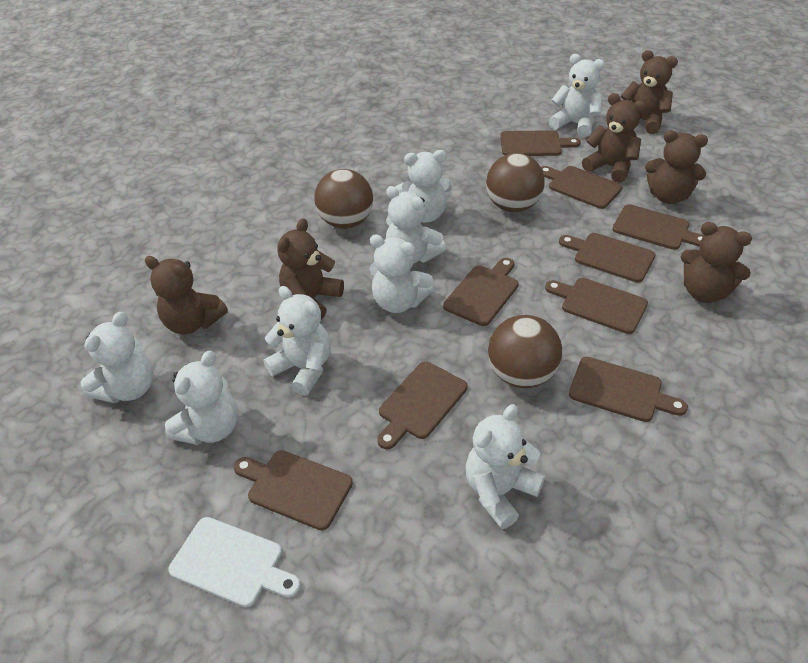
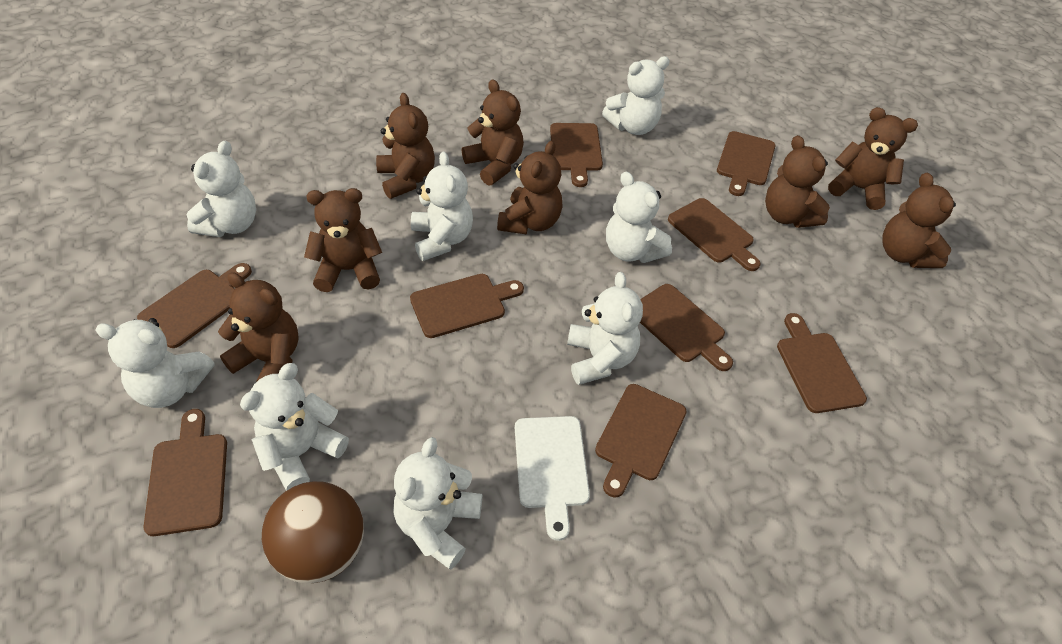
brown ball: [314,169,373,229] [486,153,545,212] [488,315,562,388] = 3 -> [262,481,364,583] = 1
brown teddy bear: [145,256,228,335] [277,218,344,320] [582,93,646,183] [621,50,678,134] [645,130,708,204] [680,222,752,303] = 6 -> [218,272,299,381] [304,188,382,292] [376,93,435,199] [462,79,524,185] [497,141,563,234] [765,135,830,228] [828,107,918,210] [882,173,956,268] = 8

